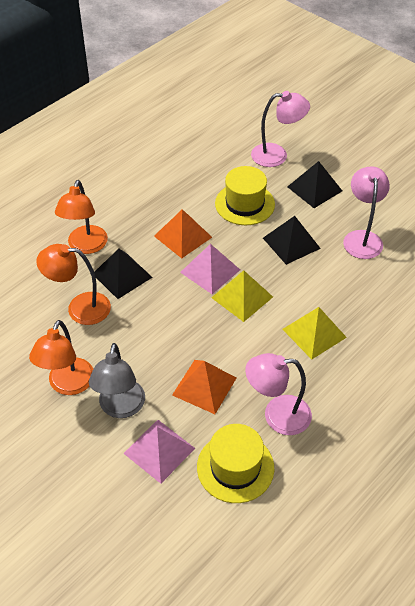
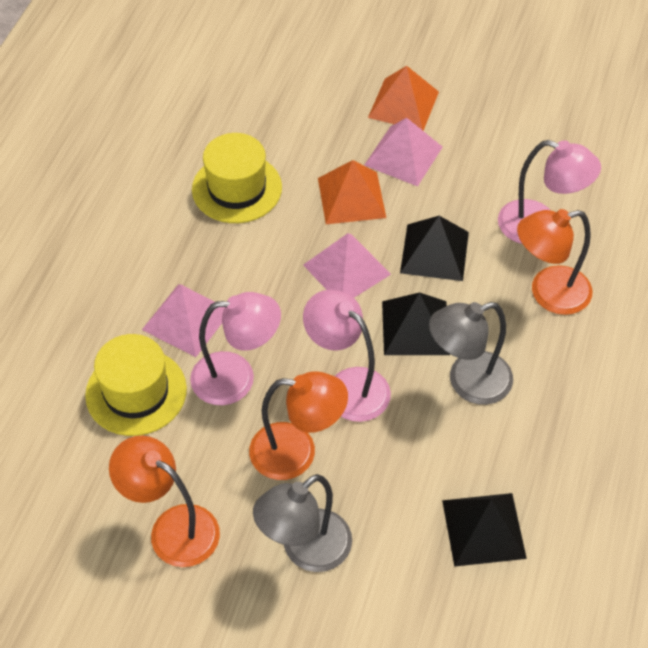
grey lamp: [89,343,145,418] = 1 -> [253,474,352,572] [429,302,513,405] = 2
pink pyramid: [123,420,195,484] [180,244,240,294] = 2 -> [142,284,225,357] [303,233,391,298] [364,118,443,187] = 3
yellow pyramid: [211,270,273,322] [282,307,347,359] = 2 -> none = 0

